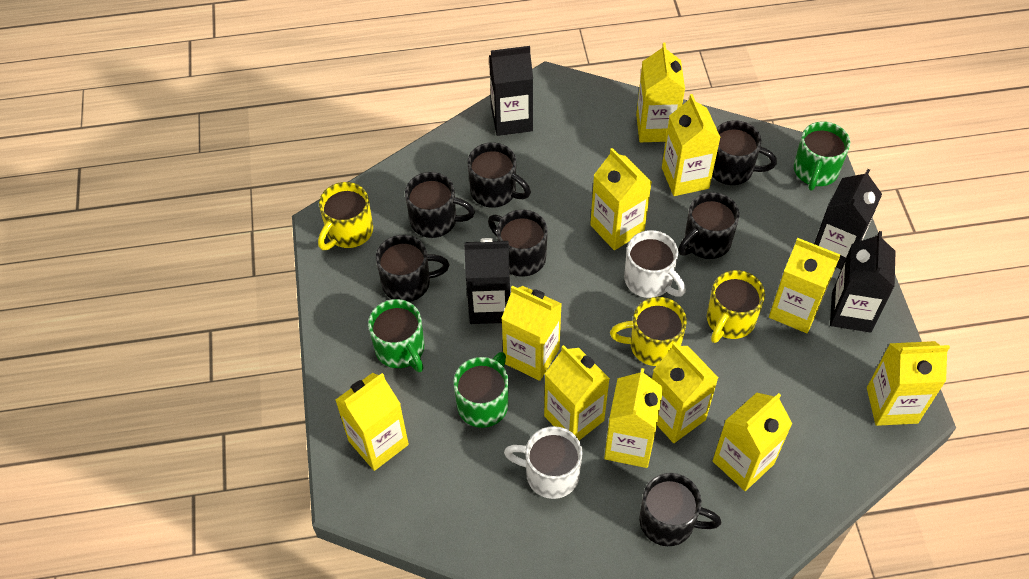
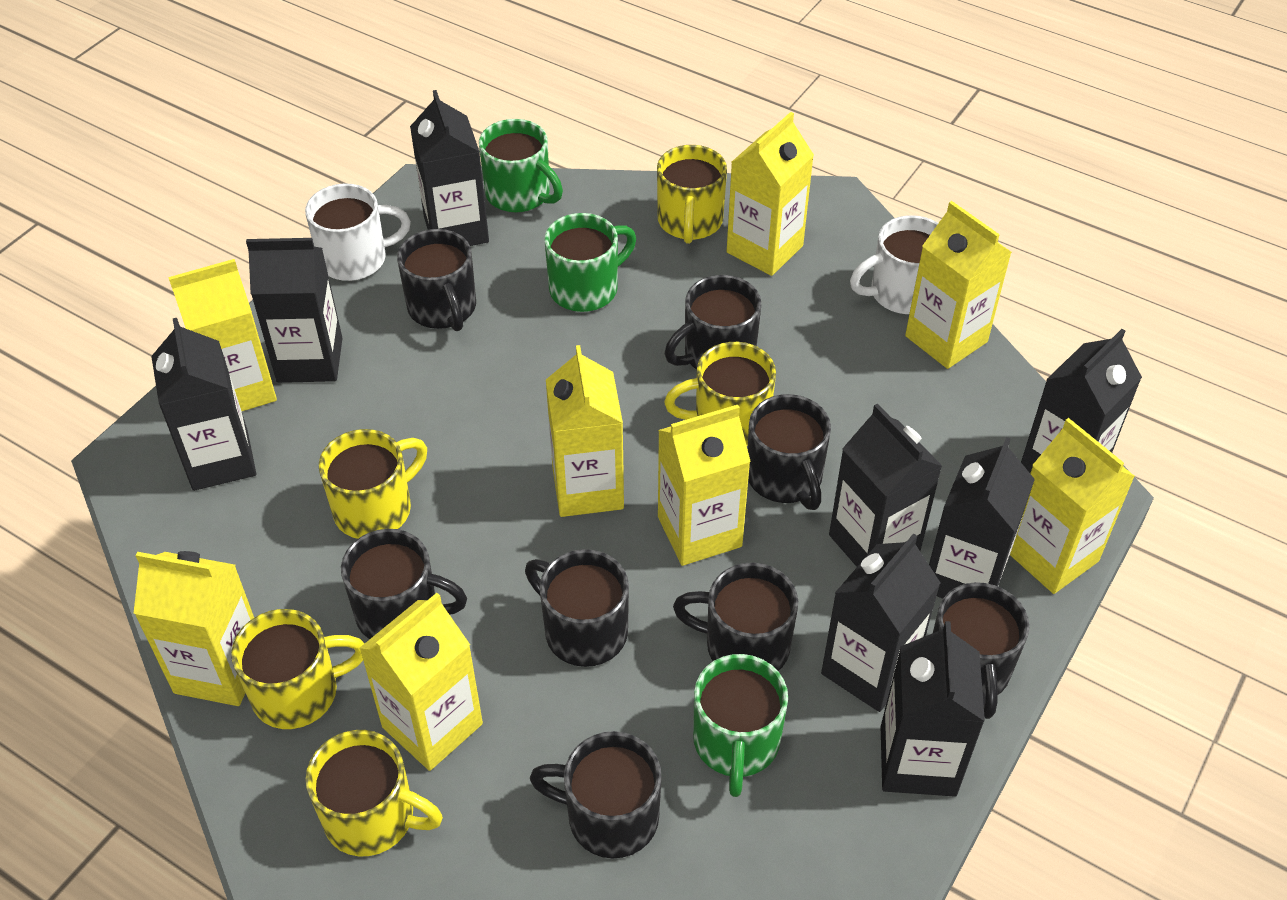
black carton: [464,238,510,324] [489,46,533,136] [814,169,882,269] [830,231,896,333] = 4 -> [151,318,256,491] [246,238,342,383] [410,90,489,246] [821,533,941,712] [829,403,942,567] [881,621,985,797] [929,437,1035,599] [1021,329,1142,473] = 8
black mug: [376,235,449,302] [405,172,475,238] [468,142,531,208] [488,209,548,277] [639,473,721,546] [678,192,740,259] [712,120,777,185] = 7 -> [341,529,467,639] [397,229,476,331] [525,549,629,667] [530,731,662,858] [665,275,761,370] [673,562,798,671] [748,394,831,510] [933,582,1029,719] = 8
yellow carton: [335,373,409,471] [501,286,562,381] [544,345,610,440] [590,148,652,250] [604,368,664,468] [636,43,685,142] [652,342,719,443] [662,94,721,196] [713,393,792,491] [769,238,840,333] [867,341,950,426] = 11 -> [133,551,254,706] [168,259,277,411] [359,593,483,771] [546,345,624,517] [658,405,751,566] [727,112,814,276] [905,201,1012,369] [1010,418,1135,594] = 8
yellow mug: [318,182,373,250] [610,297,687,366] [707,270,765,343] = 3 -> [231,609,364,729] [305,730,443,856] [319,429,427,539] [657,145,727,244] [664,342,776,446] = 5

